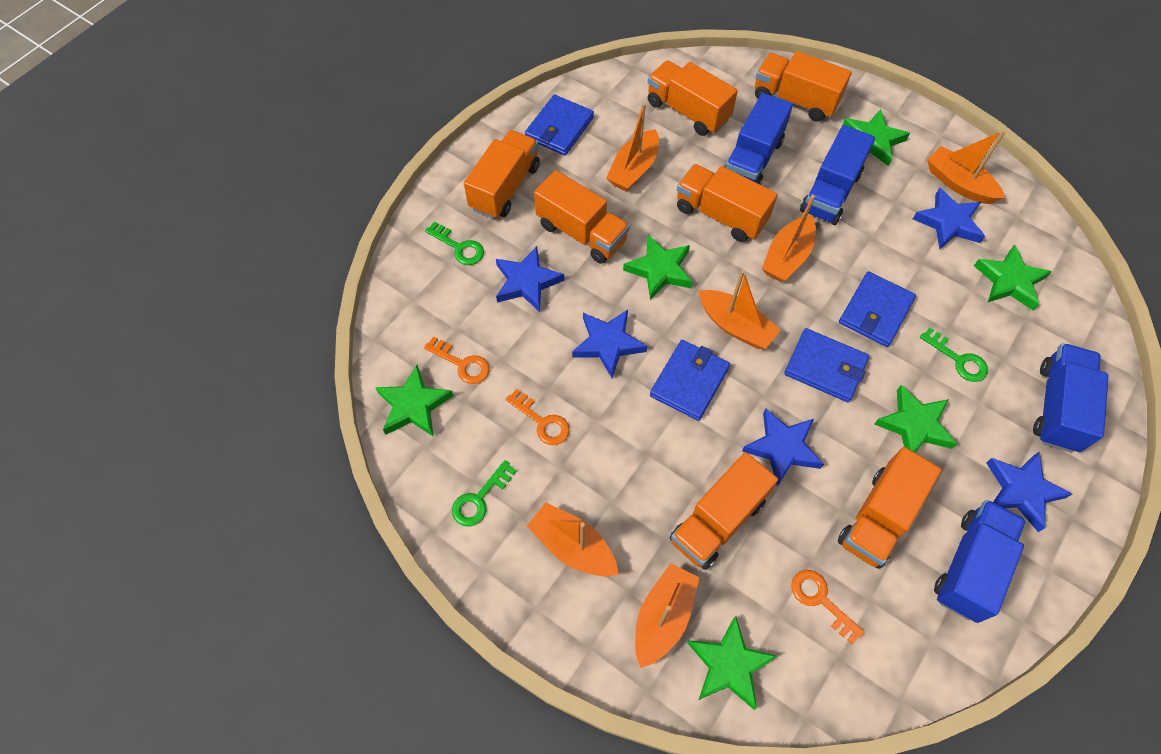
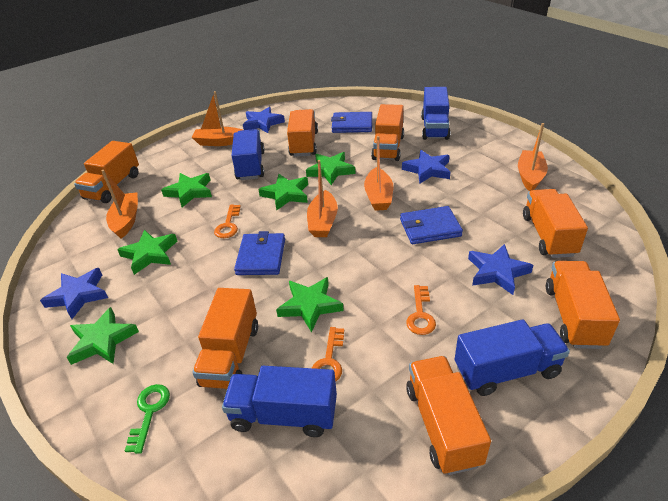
blue star: [496,246,565,312] [572,310,647,378] [742,409,824,486] [913,188,985,249] [986,452,1072,532] = 5 -> [40,268,108,319] [243,107,285,133] [402,150,450,184] [468,244,533,295] = 4
blue wallet: [525,95,594,155] [650,340,730,421] [784,328,869,402] [839,271,916,347] = 4 -> [234,231,285,275] [331,112,372,133] [400,206,463,244] = 3
green key: [425,222,484,265] [452,460,517,527] [920,328,988,382] = 3 -> [125,384,170,454] = 1
orange boat: [527,502,618,577] [606,103,659,192] [635,563,699,668] [699,270,781,349] [762,195,816,282] [927,130,1006,204] = 6 -> [101,170,138,239] [192,91,243,146] [307,160,338,237] [364,136,394,211] [518,123,548,191] = 5

